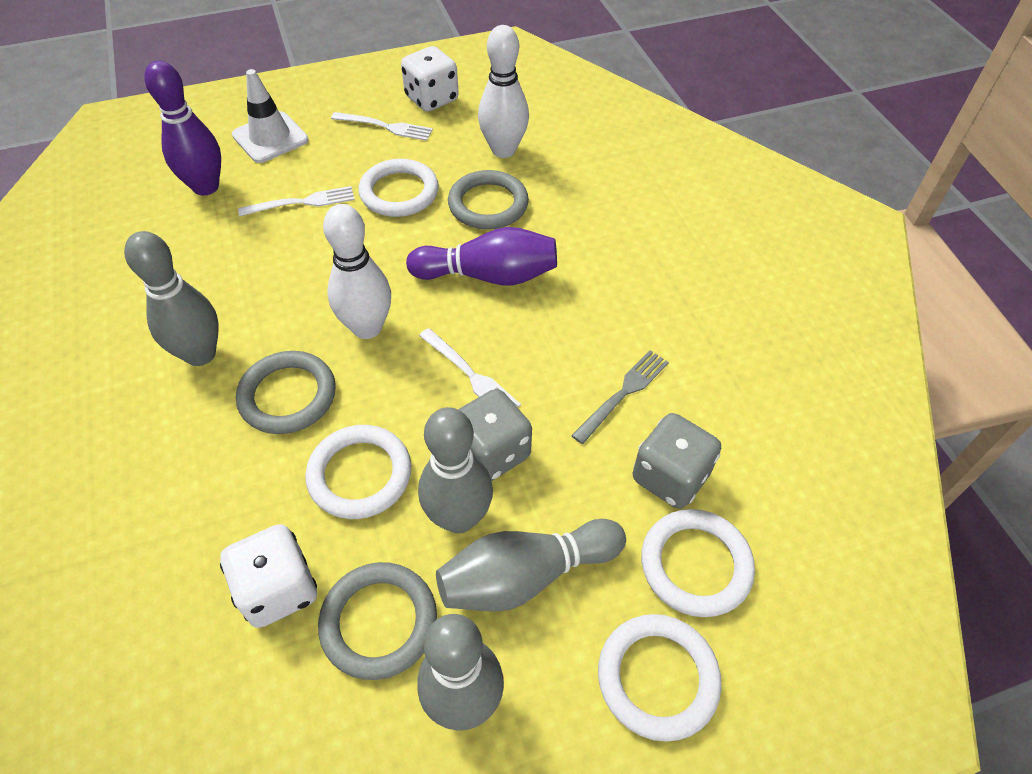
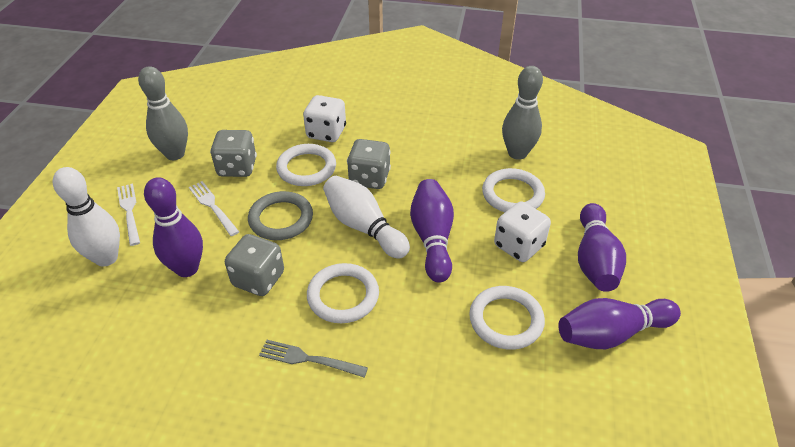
grey bowling pin: [124,231,219,366] [417,614,504,731] [418,407,493,533] [436,519,626,612] = 4 -> [138,66,188,160] [502,66,543,160] = 2
grey dice: [458,389,532,481] [633,413,721,509] = 2 -> [210,130,257,177] [225,234,284,296] [347,139,391,189] = 3
grey ring: [236,351,336,434] [318,562,437,680] [448,170,529,229] = 3 -> [248,191,313,240] = 1
purple bowling pin: [144,61,221,196] [406,227,557,286] = 2 -> [144,177,203,277] [410,179,454,283] [558,298,681,349] [578,203,626,292] = 4
white fork: [238,186,355,216] [331,112,433,141] [419,328,521,407] = 3 -> [117,184,140,246] [189,181,239,236] = 2
white traffic cone: [232,69,309,163] = 1 -> none = 0

